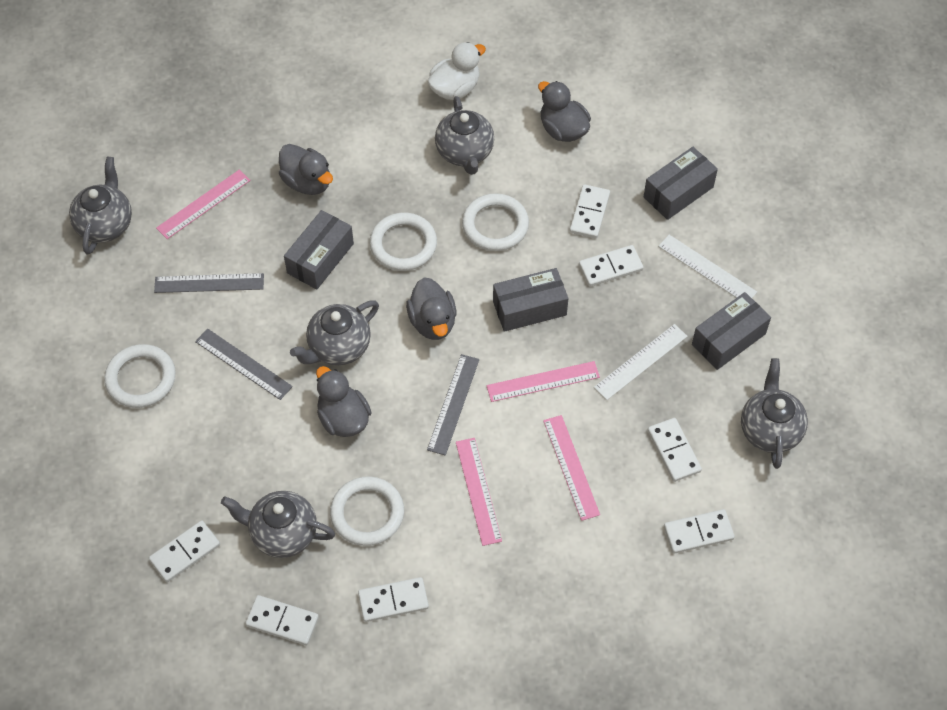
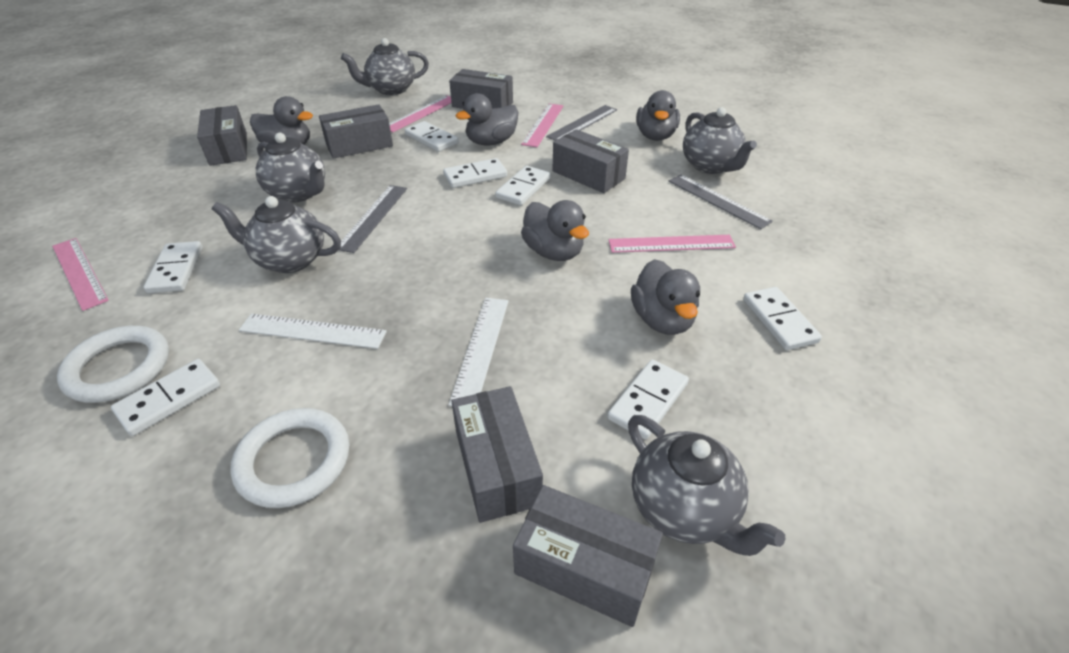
grey box: [284,210,354,290] [493,268,568,332] [644,147,718,220] [692,292,771,370] = 4 -> [197,105,247,166] [319,104,393,159] [449,69,513,109] [452,386,543,523] [513,485,663,627] [552,129,629,193] = 6
grey duck: [279,144,333,195] [316,366,372,437] [406,278,456,340] [538,81,591,142] = 4 -> [250,96,313,145] [456,93,519,146] [521,200,589,261] [631,259,700,335] [636,90,680,141] = 5
white duck: [428,42,486,100] = 1 -> none = 0
white ring: [104,344,176,408] [330,476,404,546] [370,213,437,271] [462,193,529,251] = 4 -> [57,326,169,403] [230,408,349,508] = 2

